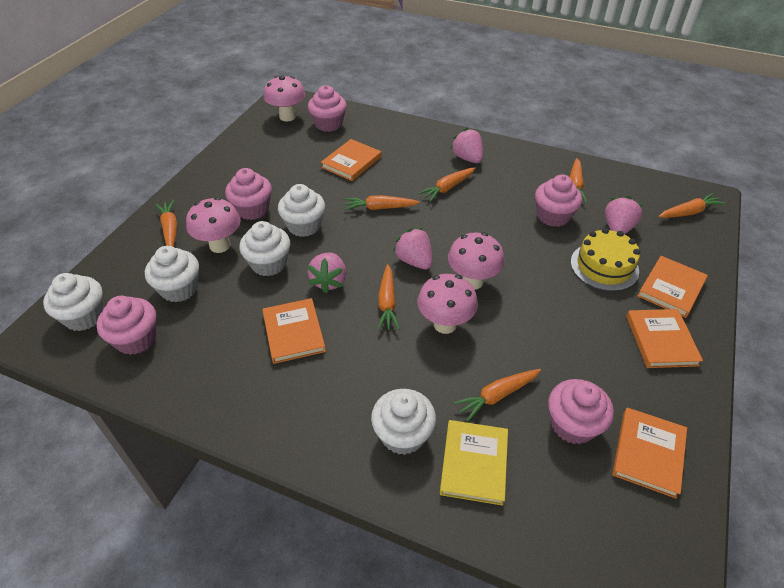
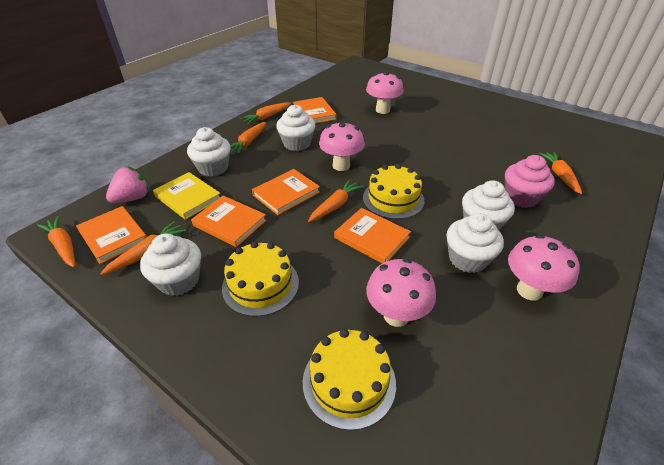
orange carrot: [155,200,177,247] [345,195,420,210] [378,264,400,330] [418,167,475,202] [454,369,541,422] [570,158,587,203] [658,193,725,218] = 7 -> [37,216,75,267] [100,221,186,275] [230,122,266,154] [240,103,291,124] [308,179,364,222] [539,152,582,194] = 6
pink cupcake: [97,296,156,355] [225,168,272,220] [308,85,347,132] [535,175,582,227] [548,379,614,444] = 5 -> [505,155,555,208] = 1
pink strawberry: [307,253,346,293] [393,228,433,270] [450,128,483,163] [605,196,644,234] = 4 -> [106,166,150,203] = 1
yellow cake: [571,228,640,291] = 1 -> [222,241,299,317] [303,329,396,430] [363,164,424,219] = 3

